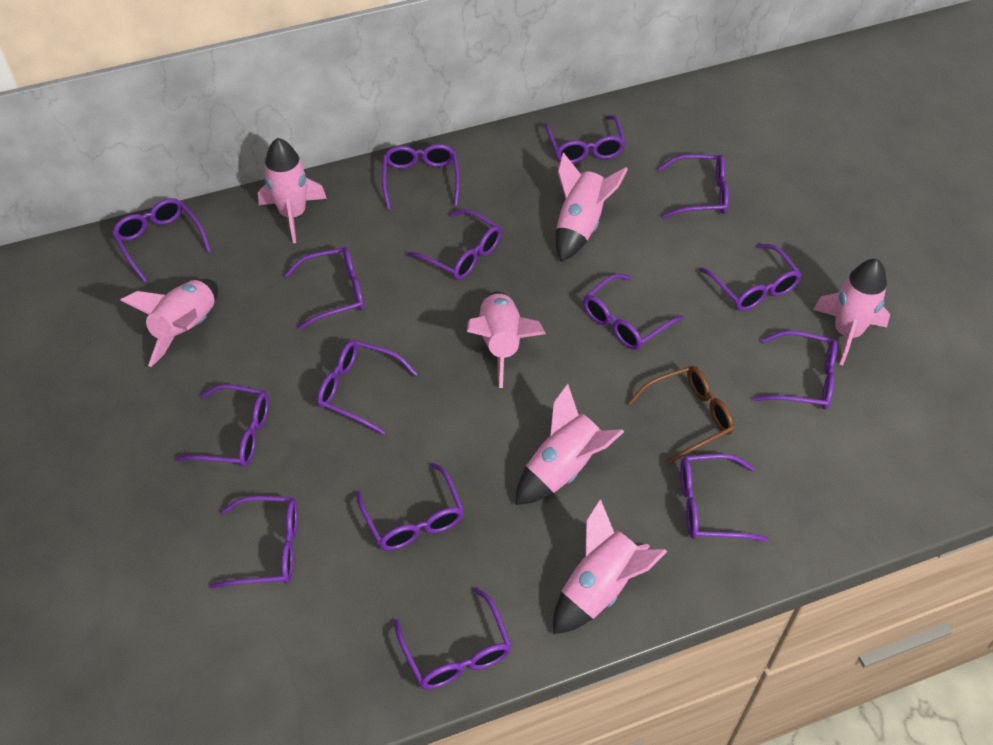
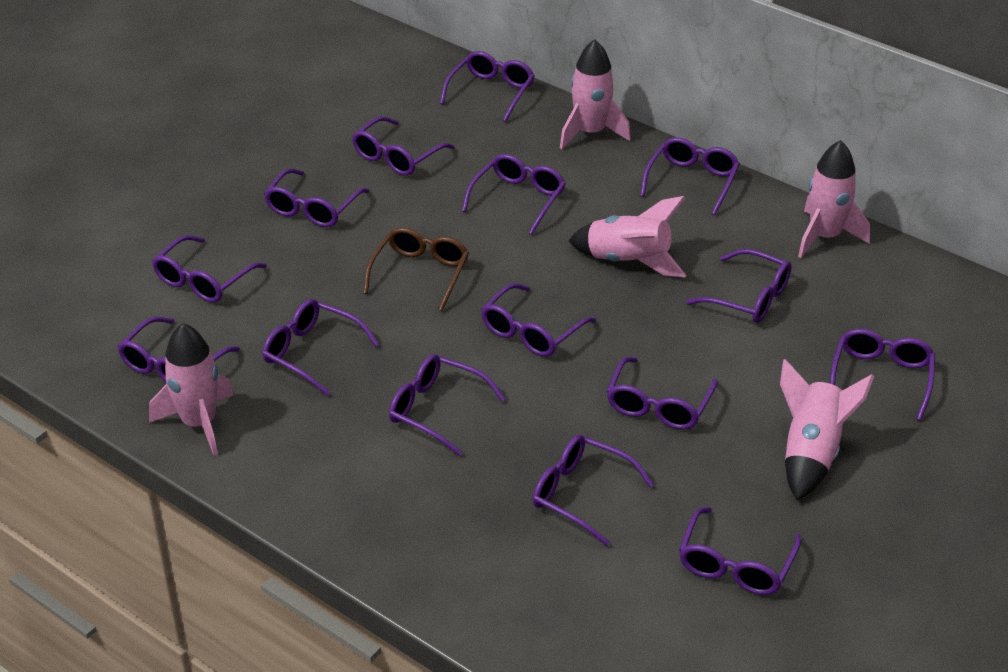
pink rocket: [120,279,218,367] [258,138,327,243] [467,291,546,388] [516,384,624,505] [553,499,667,634] [556,152,628,262] [813,259,890,365] = 7 -> [149,323,234,456] [560,39,631,149] [569,196,687,277] [780,359,874,501] [798,140,870,258] = 5

